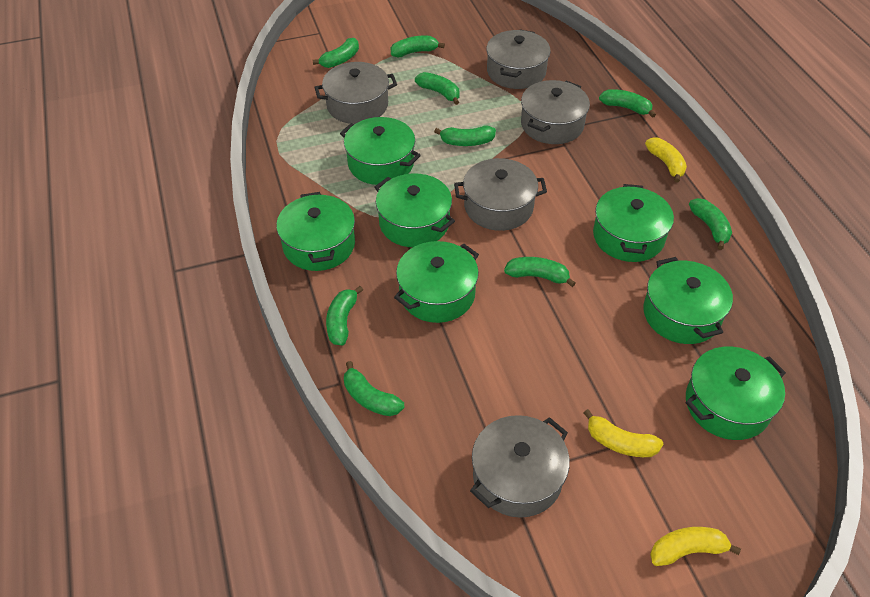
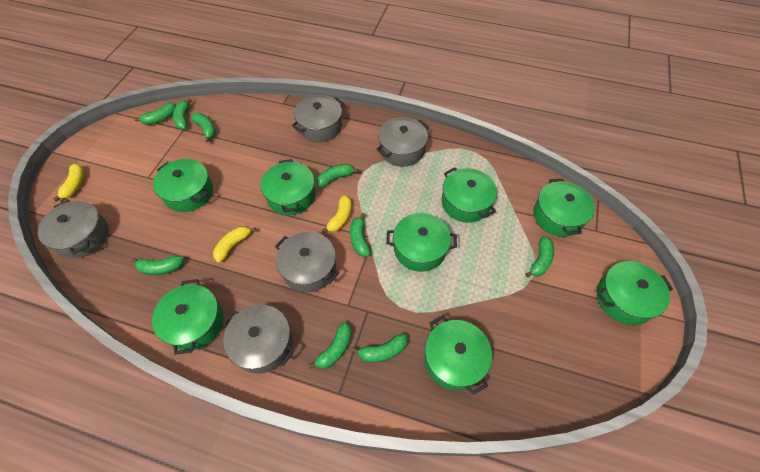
green pot: [276,192,355,271] [340,117,421,185] [375,173,455,247] [394,241,479,323] [593,184,674,262] [643,257,733,344] [685,346,786,440] = 7 -> [152,279,224,355] [153,159,213,212] [261,159,316,215] [386,213,457,272] [424,315,492,395] [442,167,497,223] [533,179,595,237] [597,261,673,325] = 8

